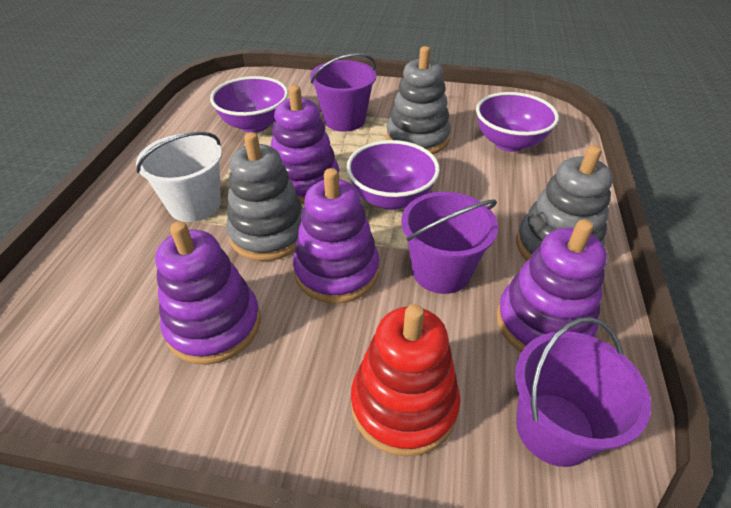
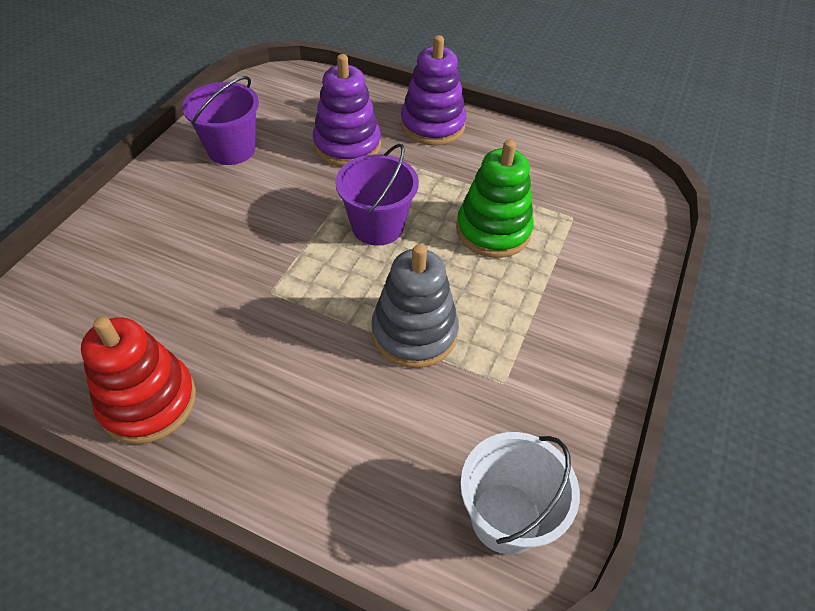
green stacking toy: none = 0 -> [456,140,534,258] = 1
grey stacking toy: [226,132,303,261] [386,46,451,154] [516,145,613,261] = 3 -> [371,244,459,368] = 1
purple bowl: [210,76,288,133] [346,140,440,210] [476,92,559,152] = 3 -> none = 0
purple bucket: [310,53,376,132] [401,192,498,294] [515,317,651,467] = 3 -> [182,76,259,165] [335,144,419,246] = 2
purple stacking toy: [155,221,261,365] [271,85,339,204] [293,168,380,303] [497,219,607,352] = 4 -> [313,54,381,166] [401,35,466,145] = 2

